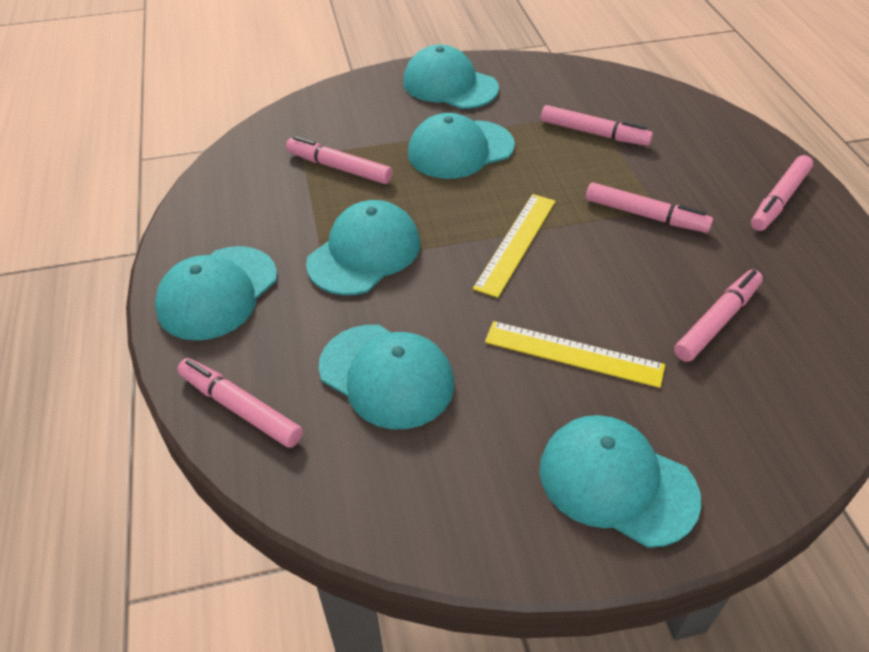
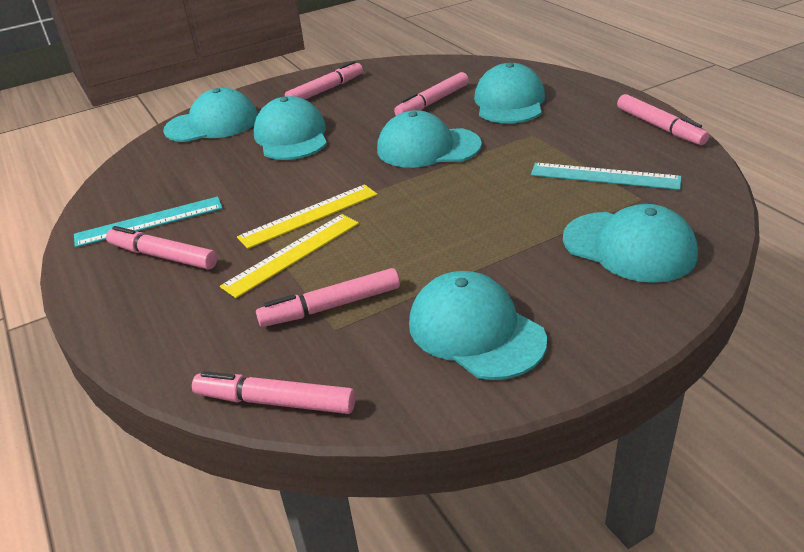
turquoise ruler: none = 0 -> [74,196,223,248] [531,163,681,190] = 2

